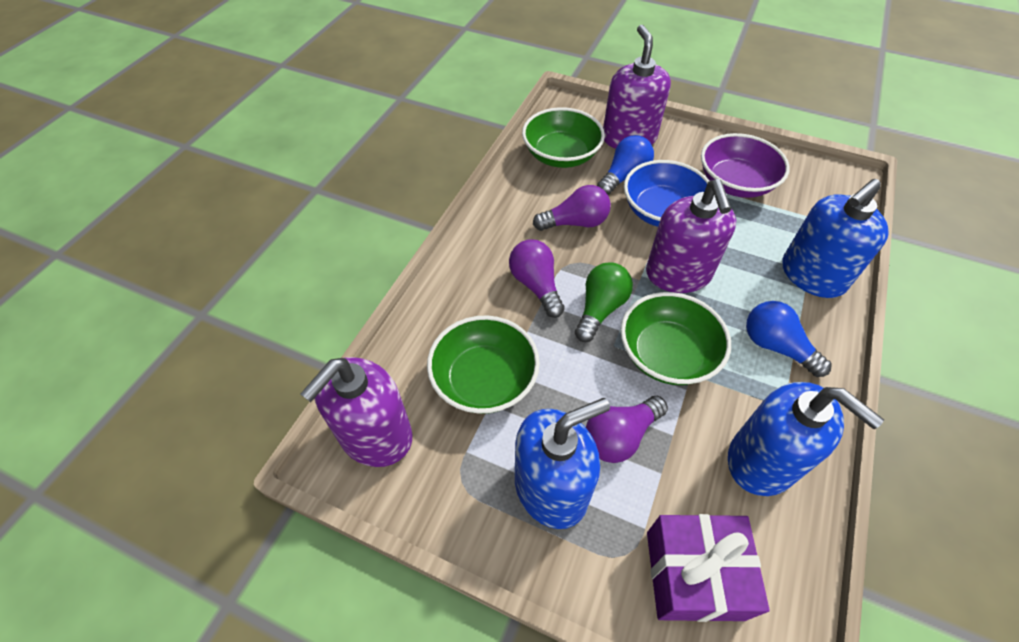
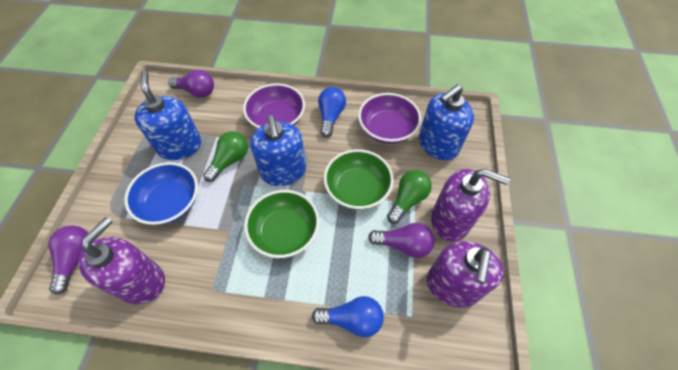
green bowl: [427,315,540,414] [522,107,605,168] [621,292,731,385] = 3 -> [244,190,319,258] [324,149,394,210] = 2
green light bulb: [575,262,633,342] = 1 -> [203,132,248,182] [387,170,432,224] = 2
purple bowl: [701,133,790,198] = 1 -> [243,83,305,129] [358,93,421,144] = 2
purple gift: [647,514,770,622] = 1 -> none = 0

